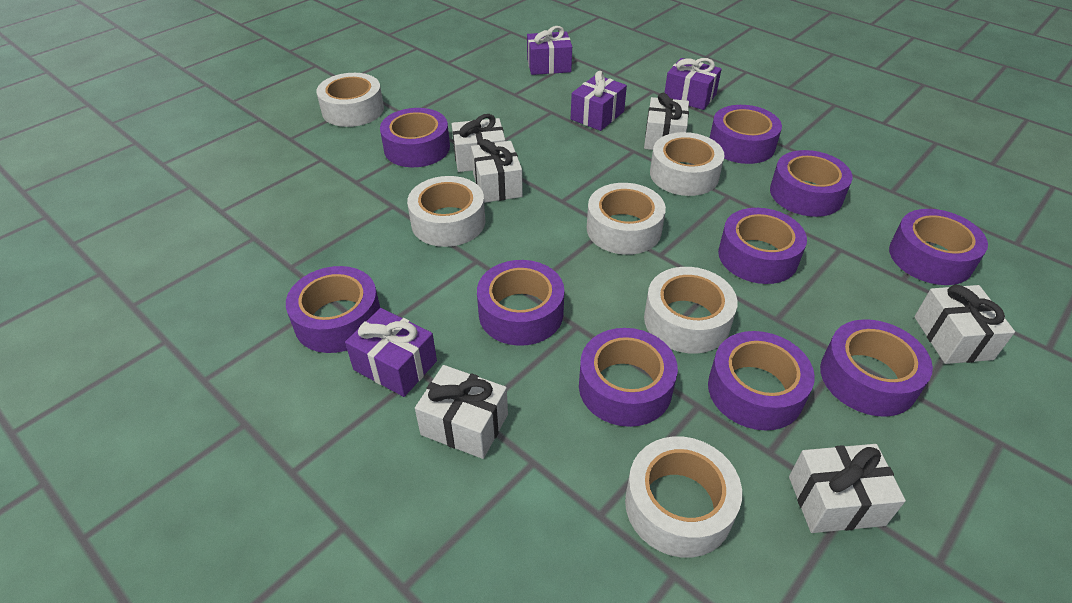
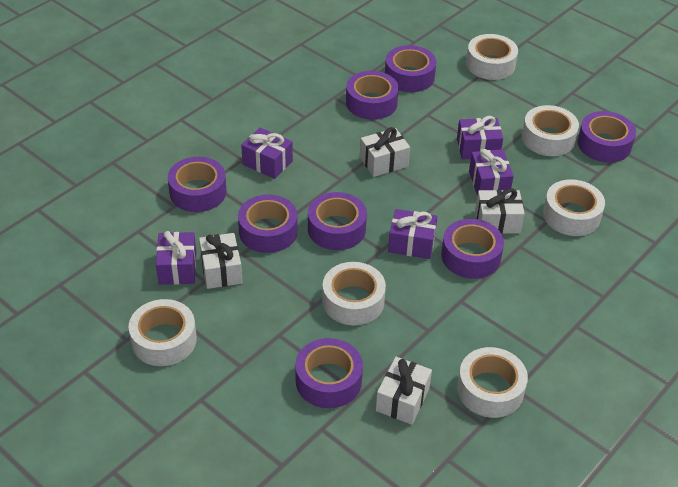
purple gift: [345,308,437,397] [527,26,572,75] [571,71,627,131] [664,58,722,110] = 4 -> [156,231,196,285] [241,128,293,179] [388,209,438,259] [457,116,503,159] [469,149,514,196] = 5
purple tape: [286,266,380,353] [380,108,450,167] [477,260,564,346] [579,328,678,427] [708,331,815,431] [710,105,782,164] [718,208,807,284] [770,150,853,217] [820,319,933,417] [889,209,988,285] = 10 -> [168,157,227,212] [238,194,298,253] [295,338,363,408] [308,192,367,250] [346,71,399,120] [385,45,436,92] [441,219,504,279] [577,111,636,163] = 8
white gift: [415,365,508,459] [452,114,505,172] [471,139,523,203] [644,93,689,150] [789,444,906,533] [914,285,1015,364] = 6 -> [199,233,242,289] [360,127,410,177] [376,357,432,425] [475,188,525,234] = 4

